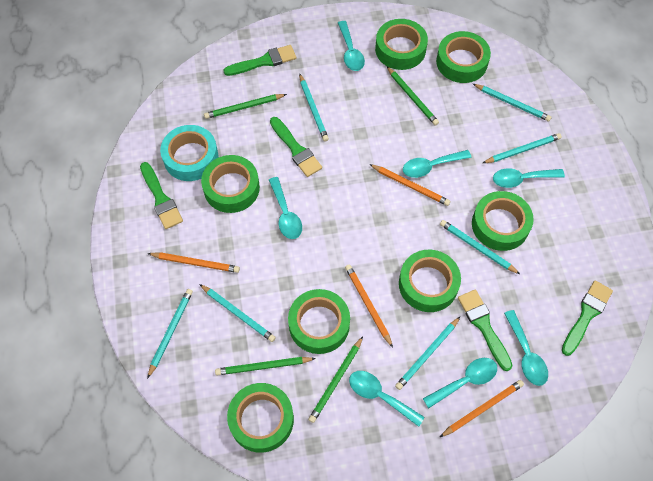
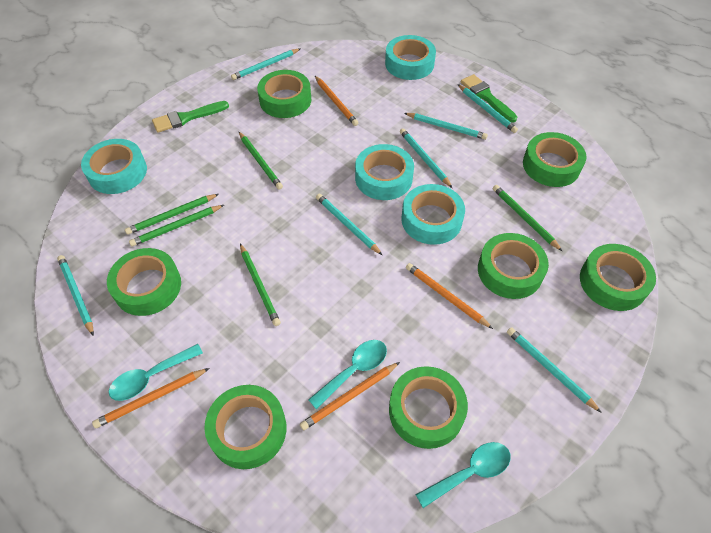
green brush: [140,162,183,229] [223,45,296,76] [270,117,322,177] [458,289,512,371] [562,280,613,356] = 5 -> [152,101,229,133] [461,74,517,122] = 2
green pencil: [204,94,287,119] [215,357,316,375] [308,336,363,423] [387,67,439,126] = 4 -> [125,194,219,235] [129,205,224,246] [239,132,283,190] [240,244,281,326] [493,185,562,251] = 5
turquoise spoon: [269,177,302,239] [338,21,365,71] [349,371,425,427] [403,150,471,178] [423,358,497,408] [493,168,565,188] [504,310,548,386] = 7 -> [109,344,203,401] [308,340,387,409] [415,442,511,508] = 3
turquoise tape: [160,125,219,181] = 1 -> [81,139,147,194] [355,144,414,200] [385,35,436,80] [401,184,465,245] = 4

